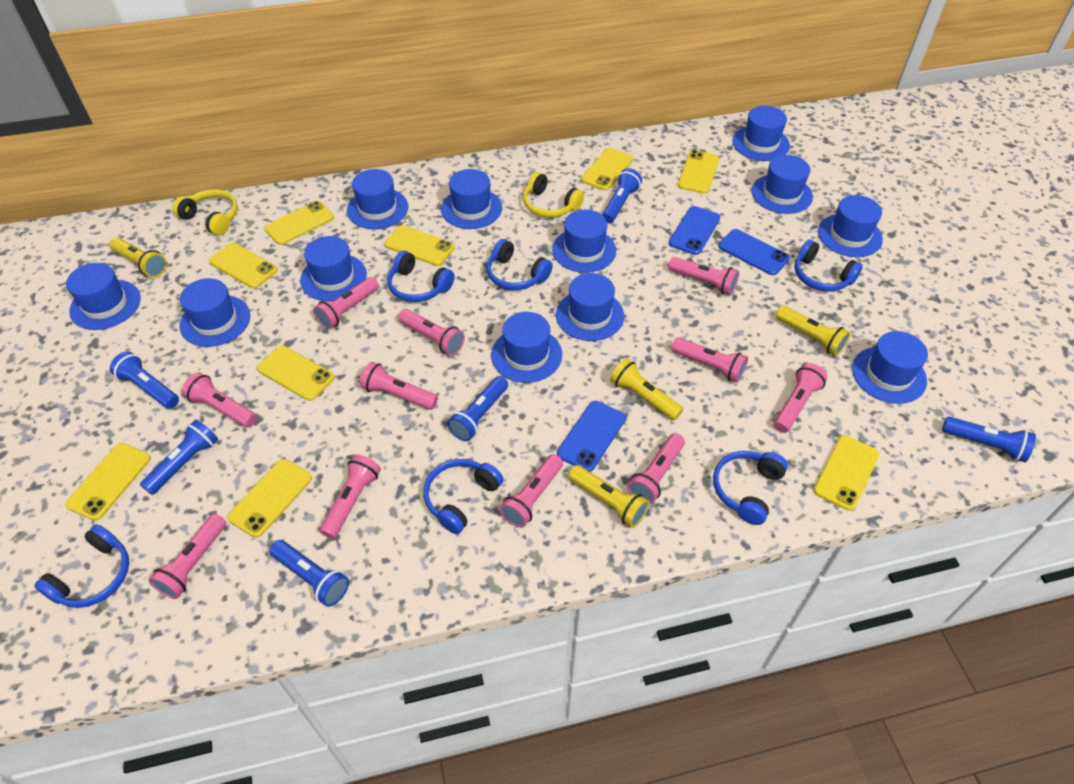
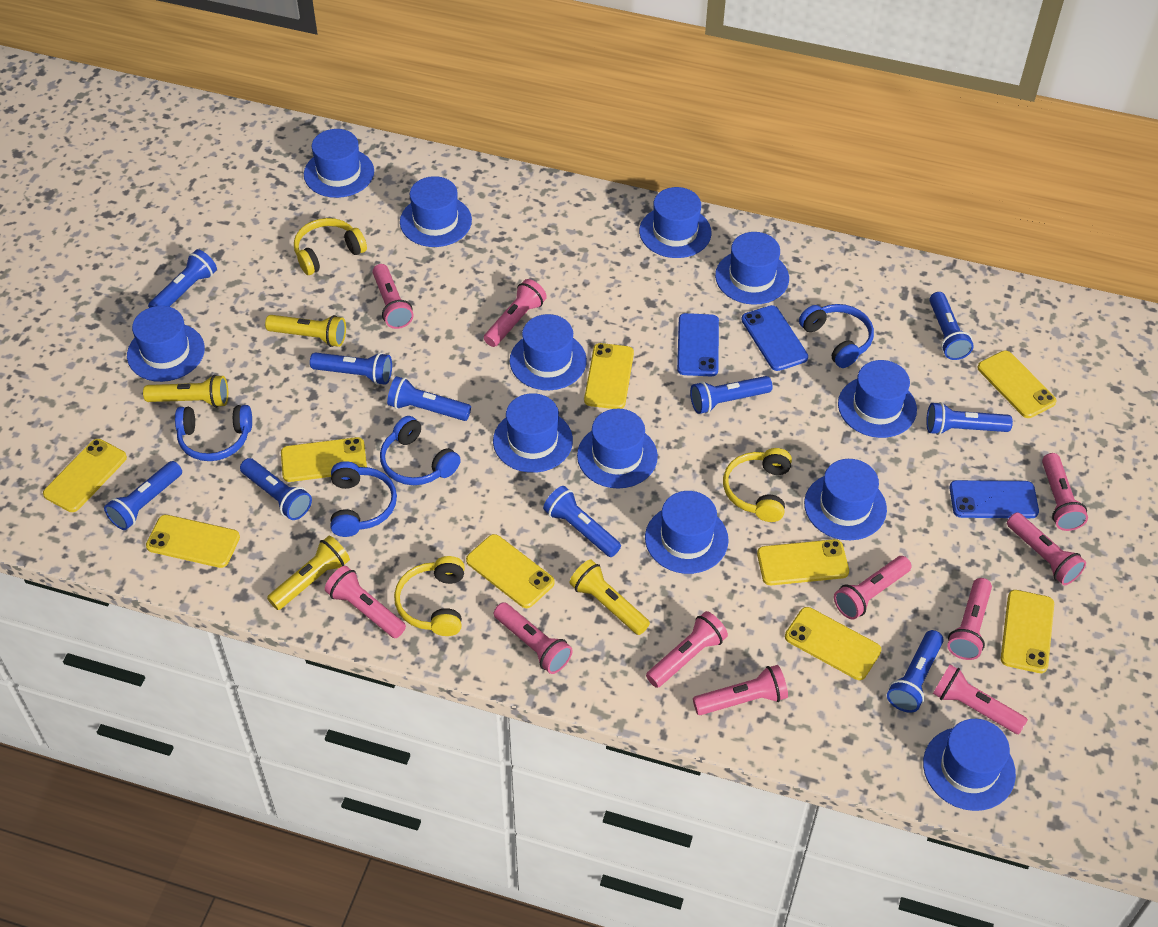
blue flashlight: [110,351,179,409] [140,419,218,495] [269,540,349,607] [447,376,508,441] [602,168,642,223] [942,417,1036,462] = 6 -> [104,461,182,530] [148,249,217,308] [240,458,312,520] [310,352,392,385] [387,376,471,421] [543,486,621,557] [690,376,773,414] [887,630,944,713] [926,402,1013,435] [929,292,974,360] = 10
blue headphones: [34,524,129,608] [387,251,454,302] [423,459,503,534] [487,239,553,290] [713,451,788,525] [794,239,863,292] = 6 -> [175,405,252,461] [330,461,397,537] [380,416,461,485] [799,304,874,368] = 4
yellow headphones: [173,189,238,235] [523,172,584,218] = 2 -> [294,218,367,275] [394,556,465,636] [723,448,792,522] = 3

